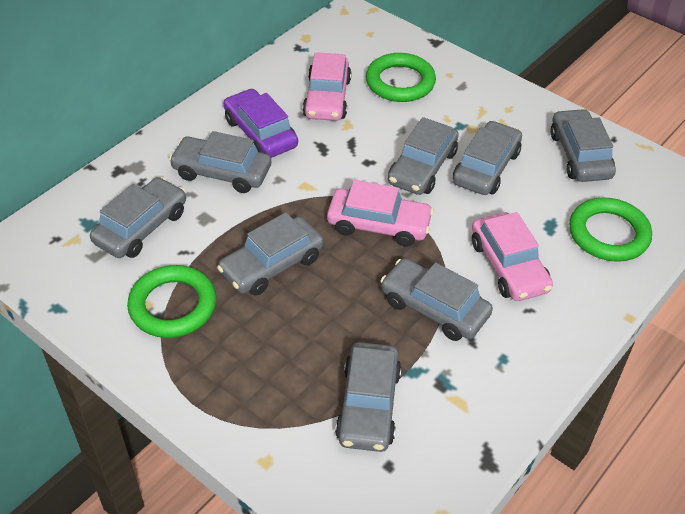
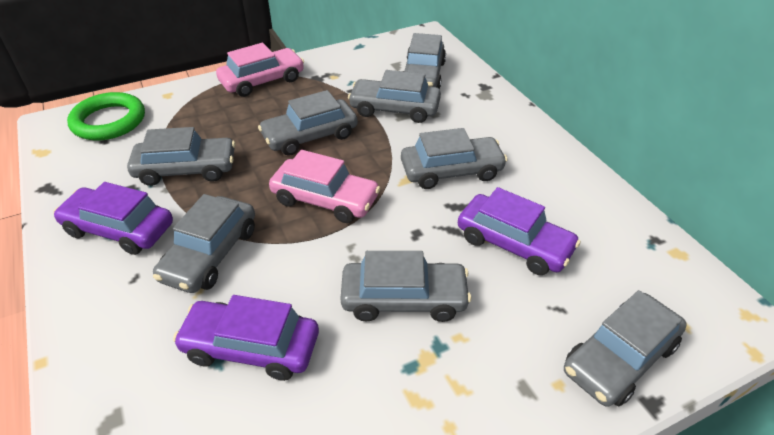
green ring: [127,265,216,338] [366,53,436,102] [569,198,652,262] = 3 -> [67,92,145,140] = 1
pink car: [303,52,351,121] [327,180,434,247] [472,212,553,301] = 3 -> [216,43,304,97] [269,150,380,223] = 2
purple car: [224,89,298,158] = 1 -> [53,182,173,255] [173,295,319,381] [458,187,581,275] = 3

